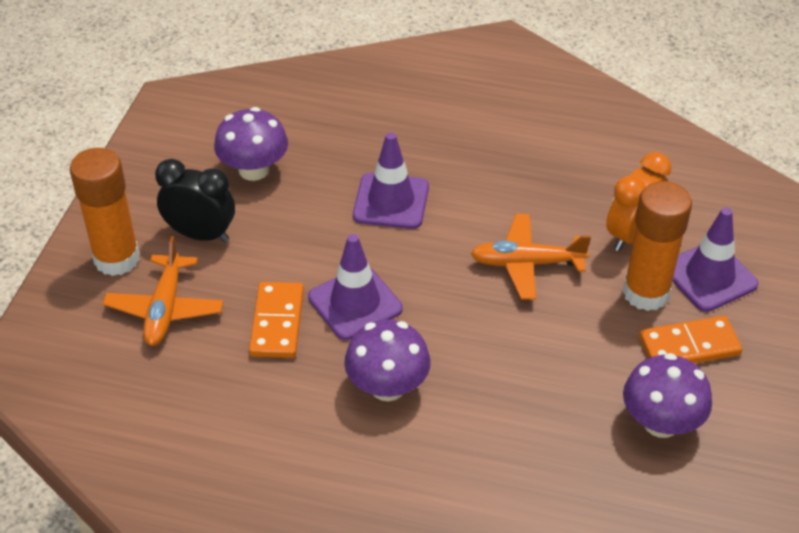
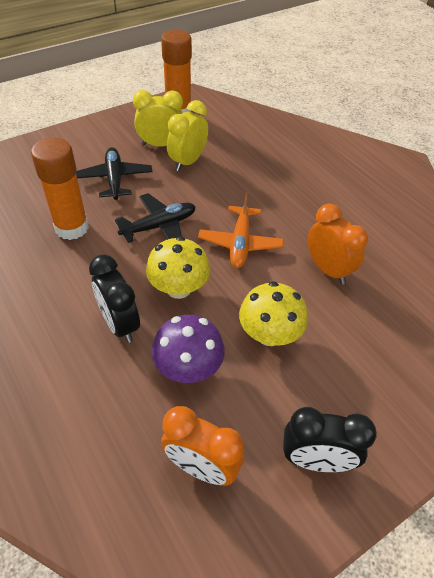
black clock: [155,159,235,242] = 1 -> [89,254,140,343] [283,407,377,472] = 2
black plane: none = 0 -> [76,147,152,200] [115,193,196,243] = 2
orange clock: [606,152,671,251] = 1 -> [161,406,244,486] [308,204,368,284] = 2
orange domino: [249,282,304,358] [639,316,742,363] = 2 -> none = 0
orange plane: [103,236,224,346] [470,214,591,300] = 2 -> [198,192,284,268] = 1
purple mushroom: [214,107,288,181] [344,320,431,401] [623,353,712,438] = 3 -> [152,315,225,383] = 1
purple traffic cone: [308,234,403,340] [353,132,429,229] [672,207,759,312] = 3 -> none = 0
yellow clock: none = 0 -> [133,90,183,147] [167,100,208,171] = 2
yellow mushroom: none = 0 -> [146,237,210,299] [239,281,308,346] = 2

